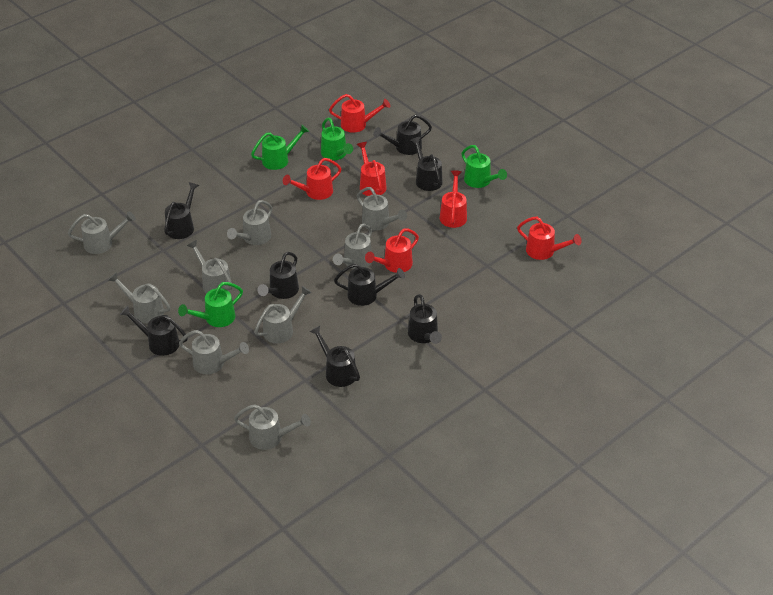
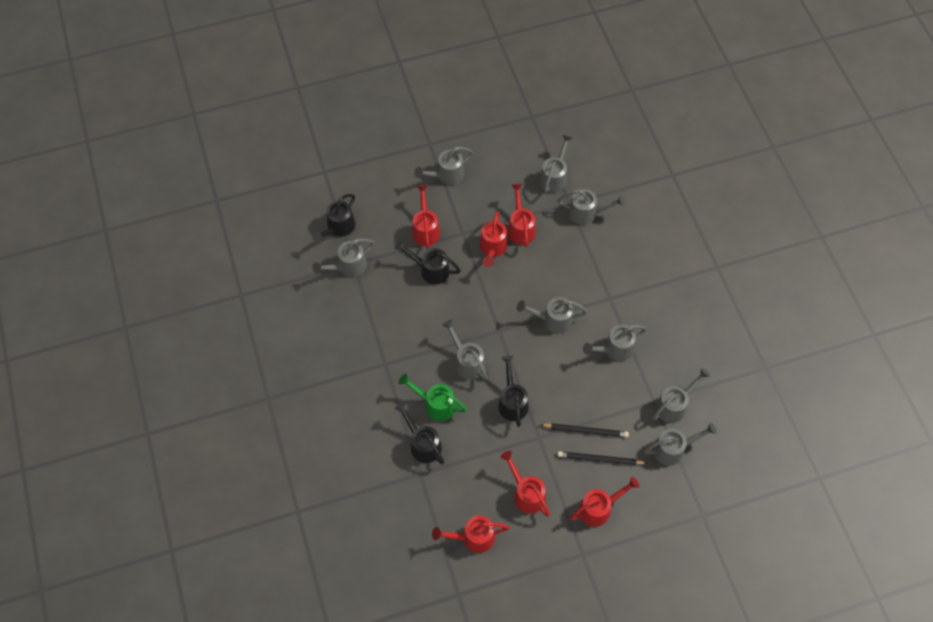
black pencil: none = 0 -> [541,423,629,437] [558,451,647,465] = 2
black watering can: [120,306,188,356] [164,182,199,239] [258,252,299,299] [309,326,360,387] [334,264,405,306] [373,114,432,155] [408,294,442,344] [411,137,443,191] = 8 -> [312,194,355,242] [395,240,461,284] [395,402,444,464] [498,355,529,427] = 4
green watering can: [178,282,243,327] [251,125,309,170] [321,118,353,160] [461,145,507,188] = 4 -> [398,374,467,421] = 1

